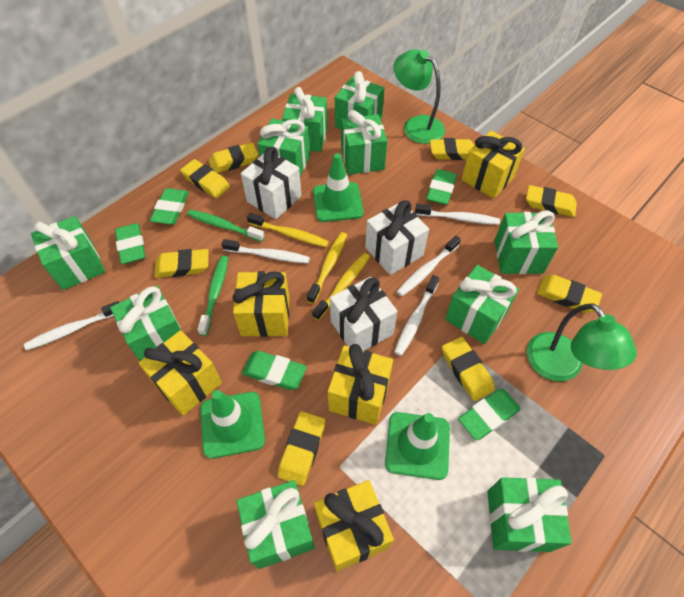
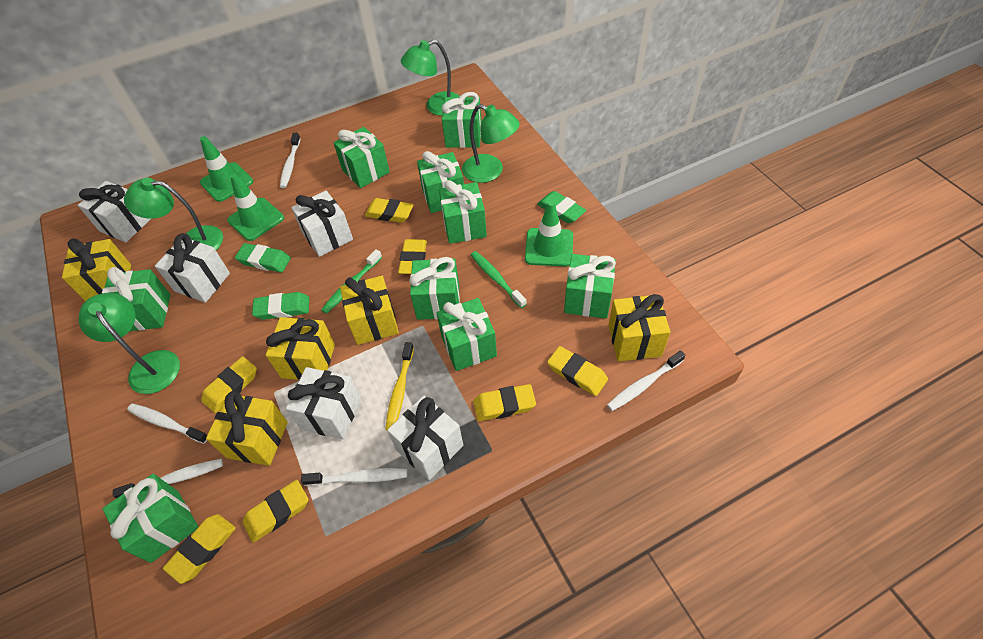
green eraser: [115,223,146,264] [150,188,189,225] [242,351,307,390] [426,169,457,205] [458,389,521,440] = 5 -> [235,243,291,272] [252,292,309,320] [537,191,586,223] = 3
green gift: [31,216,105,290] [110,285,182,361] [236,480,315,569] [258,118,310,176] [282,87,328,152] [335,71,384,129] [341,110,387,175] [445,265,519,344] [487,477,572,552] [495,210,558,274] = 10 -> [102,267,170,331] [103,474,199,563] [333,127,390,188] [409,257,460,320] [417,151,464,213] [437,298,497,371] [439,180,487,244] [442,92,482,148] [564,254,616,319] = 9
green lamp: [394,49,445,144] [527,303,636,381] = 2 -> [79,293,180,394] [124,178,223,250] [401,40,460,116] [462,104,520,183] = 4
white gift: [241,147,302,219] [330,277,397,351] [365,200,429,275] = 3 -> [78,181,151,242] [155,233,230,303] [286,367,361,440] [291,191,353,257] [387,396,463,480] = 5
yellow eraser: [154,249,209,278] [180,159,230,198] [209,143,258,173] [278,411,325,486] [430,138,474,160] [442,337,495,401] [526,185,577,217] [537,275,602,313] = 8 -> [163,514,236,584] [201,356,257,413] [243,480,309,543] [365,198,414,223] [398,239,427,274] [474,384,536,421] [547,346,608,396] = 7
yellow toothbrush: [247,213,329,247] [307,232,347,304] [312,253,370,321] = 3 -> [385,342,414,431] = 1

